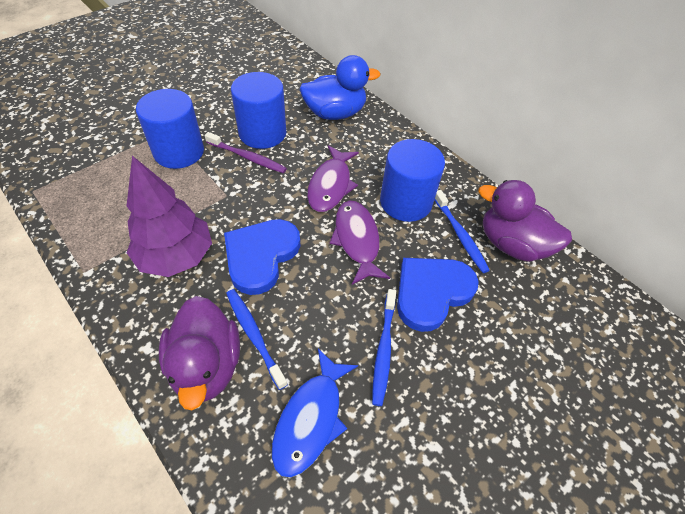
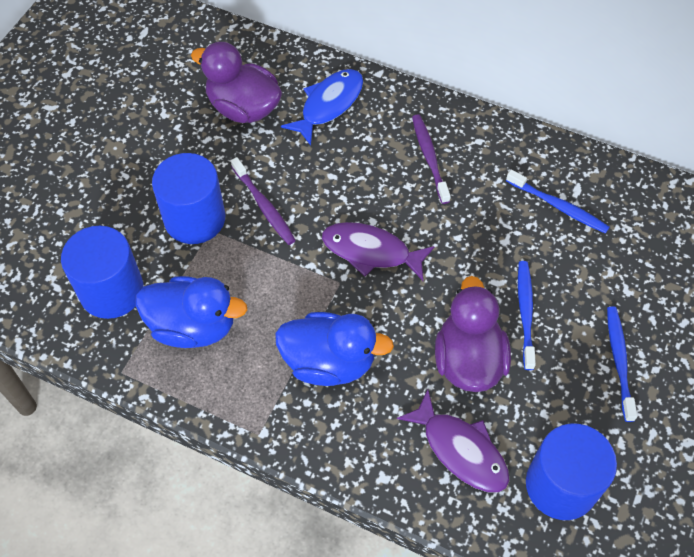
blue duck: [300,55,381,120] = 1 -> [136,276,247,348] [275,312,394,386] = 2
blue heart: [224,219,300,295] [397,258,479,332] = 2 -> none = 0
purple toothbrush: [205,132,287,173] = 1 -> [231,157,296,245] [412,114,451,204] = 2
purple tree: [127,156,212,277] = 1 -> none = 0

